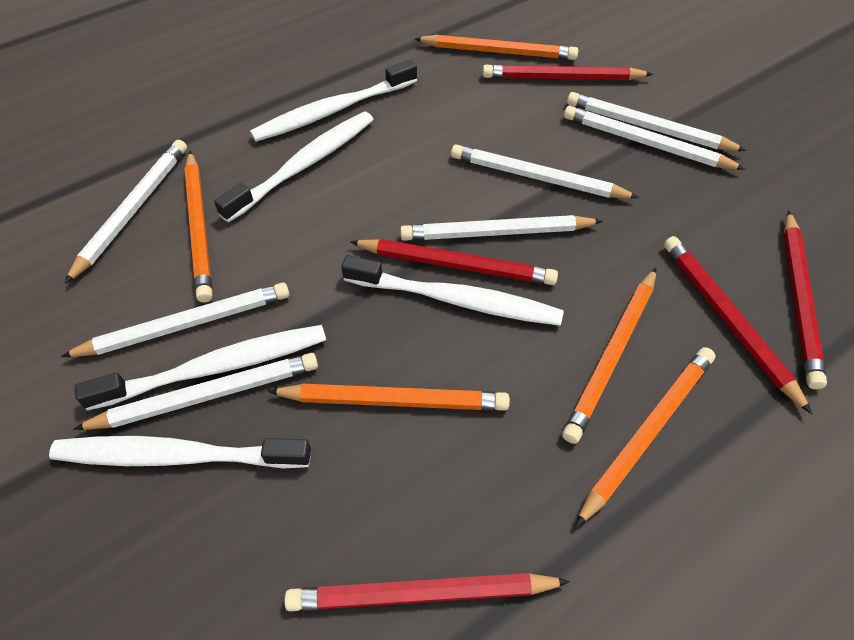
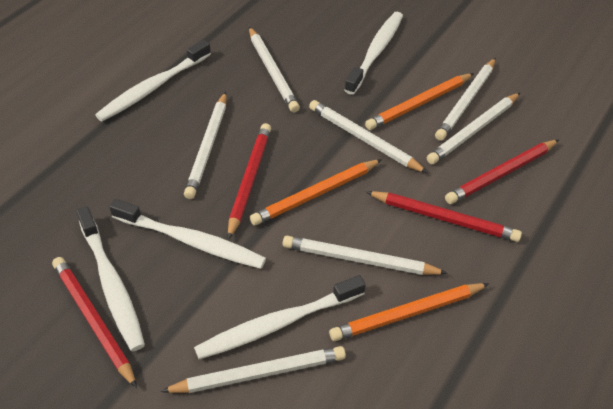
orange pencil: [184,151,213,303] [268,384,510,411] [414,35,578,60] [562,268,656,444] [575,347,715,527] = 5 -> [250,159,382,225] [329,283,489,341] [365,73,474,130] = 3
red pencil: [284,573,570,611] [350,239,558,285] [482,64,653,80] [664,236,812,414] [783,210,827,389] = 5 -> [52,257,137,388] [228,123,271,240] [366,191,522,242] [445,139,559,204] = 4

